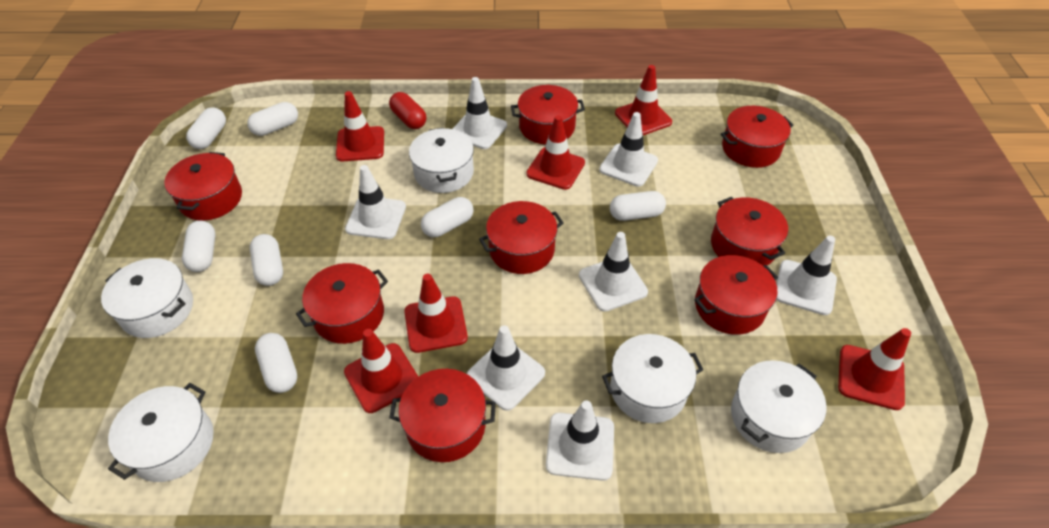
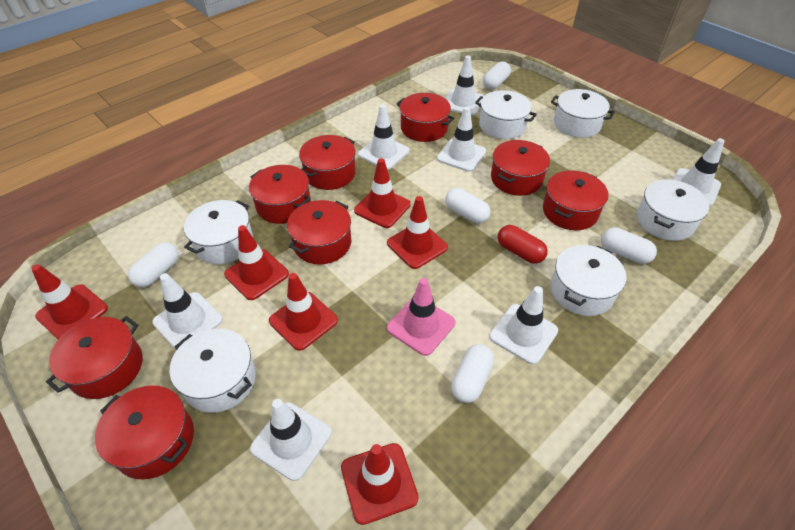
pink traffic cone: none = 0 -> [387,278,455,356] = 1
white capsule: [182,221,215,272] [186,107,226,149] [247,102,298,136] [250,234,283,286] [255,333,297,393] [421,197,474,237] [610,191,666,221] = 7 -> [128,242,179,287] [445,188,491,224] [451,344,494,403] [483,61,511,89] [601,227,657,264] = 5
white pot: [101,258,193,338] [108,383,214,482] [409,128,474,193] [602,334,703,423] [731,360,827,453] = 5 -> [170,329,256,413] [184,200,253,264] [475,90,537,139] [551,89,614,138] [551,245,627,316] [637,179,709,241] = 6

